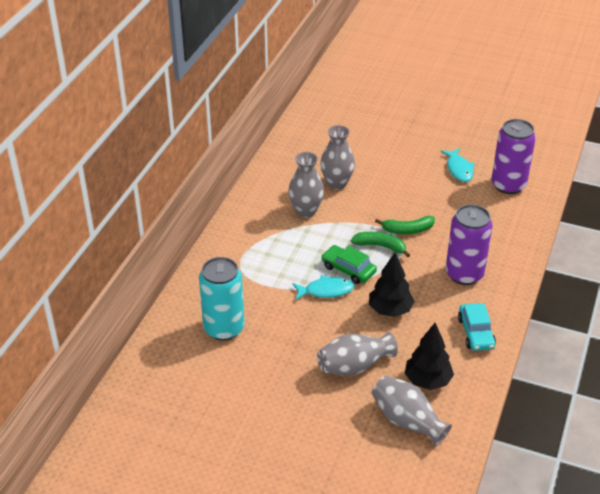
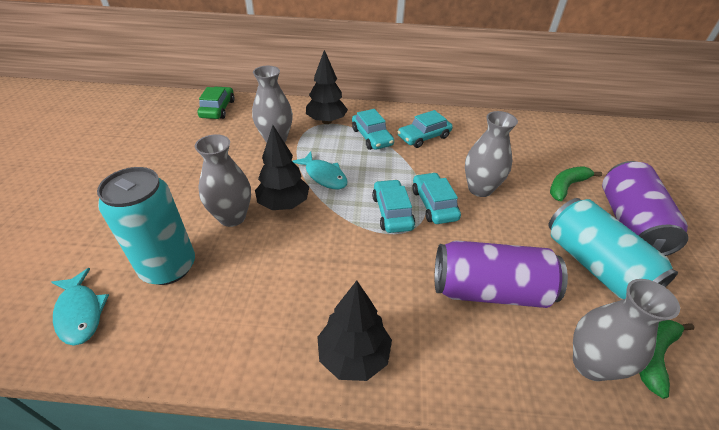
black tree: [369,253,414,317] [405,323,454,390] = 2 -> [255,125,309,210] [306,50,348,124] [317,281,392,381] = 3
turquoise can: [199,257,244,341] = 1 -> [97,167,195,285] [548,198,678,299] = 2
turquoise car: [458,303,496,351] = 1 -> [352,109,394,150] [372,179,415,233] [398,110,453,148] [412,172,461,224] = 4

